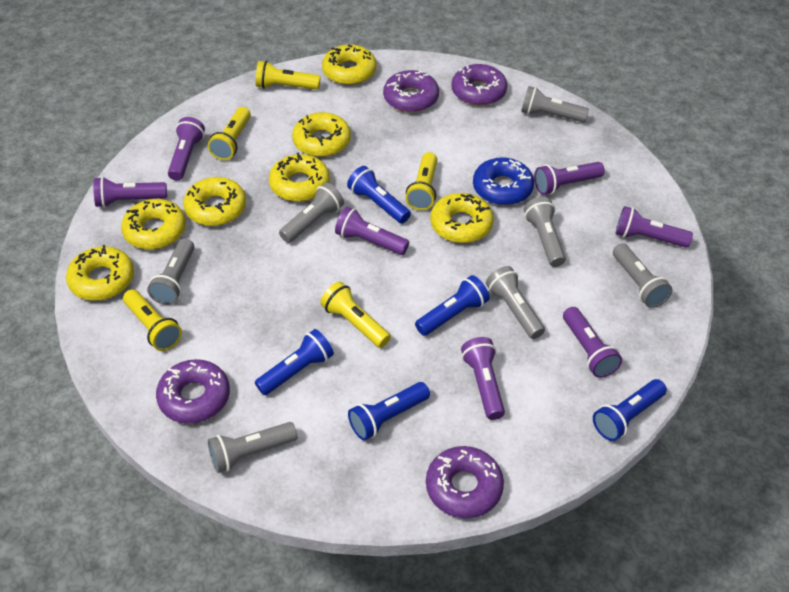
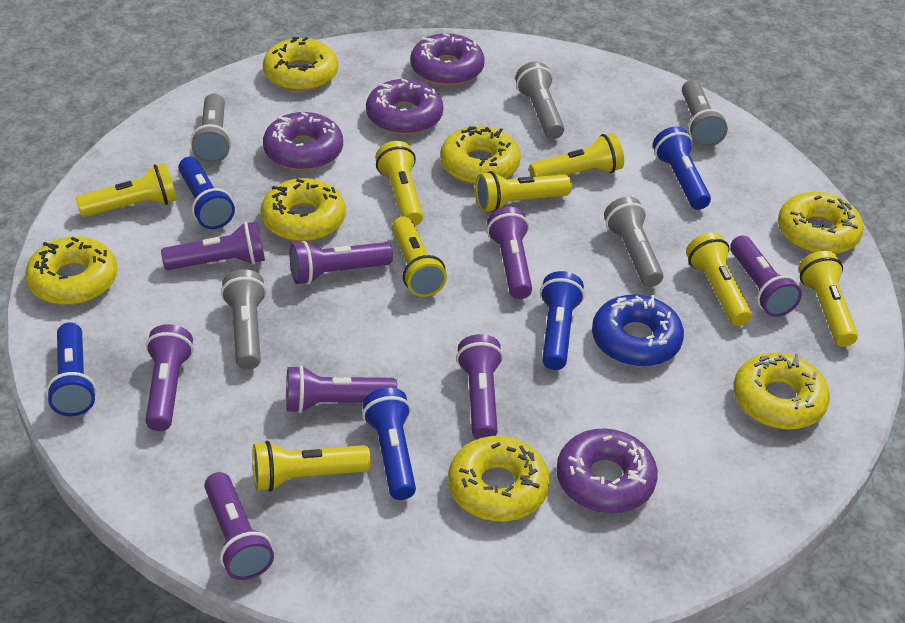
grey flashlight: [147,239,195,305] [208,422,297,473] [279,183,344,243] [486,266,545,339] [521,86,589,122] [524,197,566,267] [613,243,672,308] = 7 -> [191,94,231,163] [221,270,267,370] [515,62,564,139] [604,197,663,287] [682,80,728,147] = 5
purple flashlight: [93,177,167,208] [168,117,205,181] [335,207,409,255] [461,337,505,420] [534,162,605,195] [563,307,622,378] [616,206,693,248] = 7 -> [145,324,194,431] [161,221,265,270] [204,472,274,580] [286,365,397,413] [290,241,393,285] [456,334,503,439] [487,207,532,299] [730,235,802,317] = 8
yellow flashlight: [123,289,182,351] [208,107,251,160] [256,61,321,90] [320,282,391,348] [406,152,437,210] = 5 -> [75,163,177,217] [252,441,371,492] [375,141,423,226] [392,216,447,297] [475,171,572,212] [529,133,624,177] [686,232,752,326] [798,251,858,347] = 8

